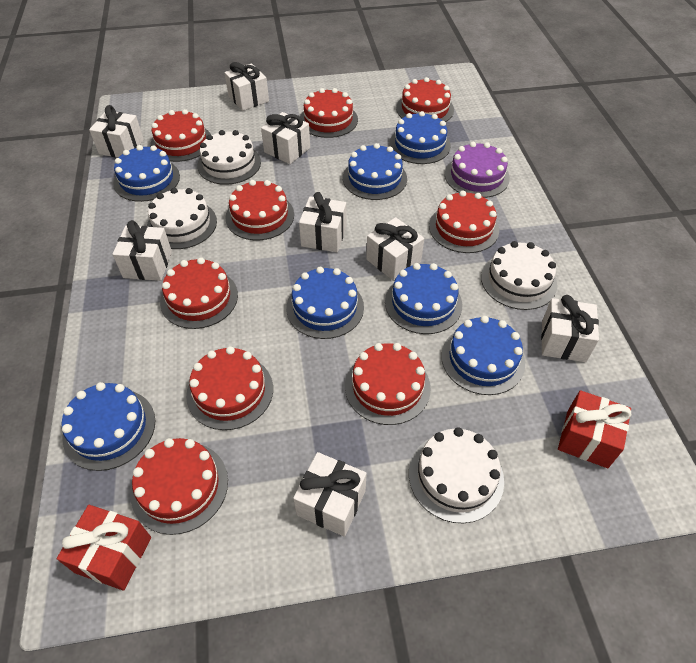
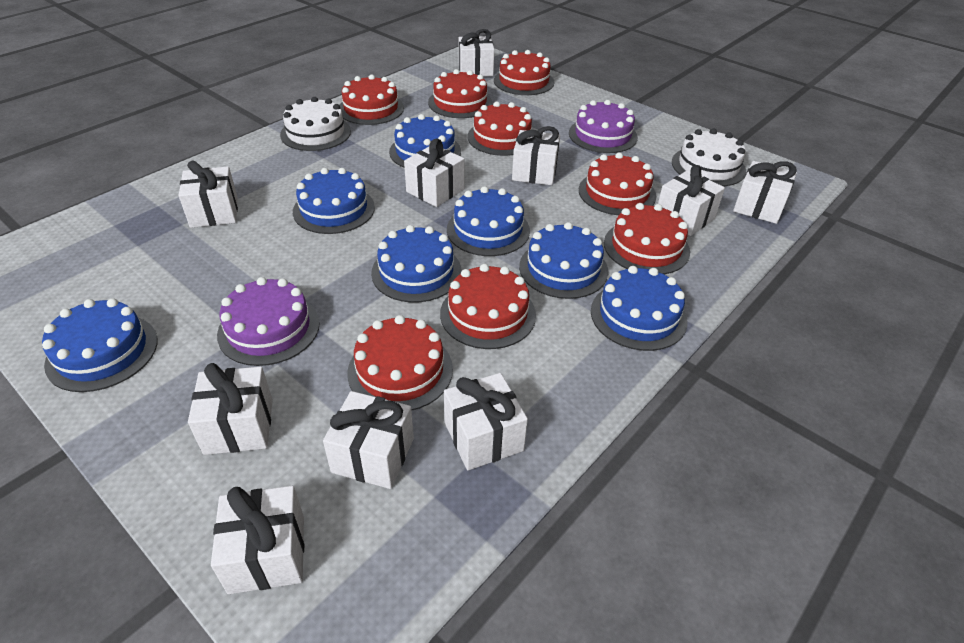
purple cake: [445,142,510,198] = 1 -> [217,277,320,366] [569,100,638,153] = 2
red cake: [131,438,228,535] [150,109,211,162] [160,257,238,329] [186,346,273,430] [225,180,294,240] [300,88,358,138] [345,343,431,425] [396,77,454,122] [429,191,499,253] = 9 -> [339,74,404,125] [347,315,453,411] [428,69,492,118] [440,264,536,349] [468,101,532,156] [494,50,554,95] [579,152,656,215] [604,203,690,274] = 8
red gift: [57,505,151,591] [558,390,632,468] = 2 -> none = 0
white cake: [147,188,217,249] [197,130,261,185] [409,427,504,523] [481,241,557,310] = 4 -> [280,97,351,151] [672,129,746,187] = 2
white gift: [89,105,144,158] [112,220,172,281] [224,62,269,111] [261,112,310,164] [293,452,367,537] [299,192,347,252] [366,217,424,281] [541,295,599,362] = 8 -> [179,160,238,228] [188,363,273,455] [211,486,304,594] [323,391,414,489] [404,138,464,207] [444,373,528,470] [458,29,494,77] [512,126,560,185] [658,165,725,236] [733,161,797,224] = 10

